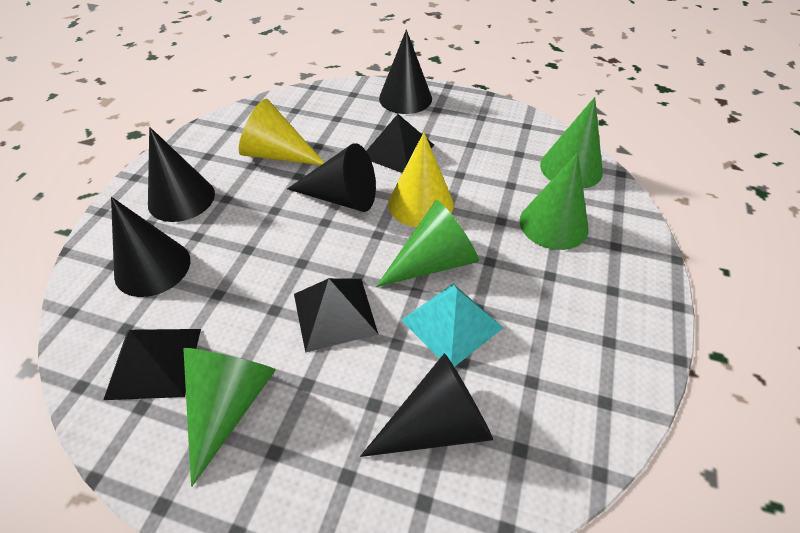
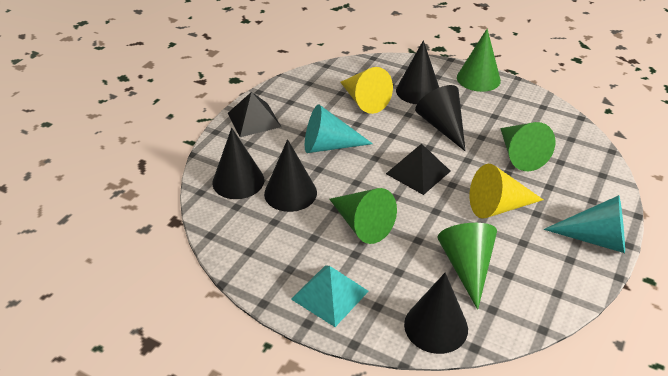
black pyramid: [103,329,201,400] [294,278,378,353] [366,114,434,173] = 3 -> [228,92,281,137] [386,144,451,195] = 2
turquoise cone: none = 0 -> [305,104,373,153] [544,195,625,253] = 2

